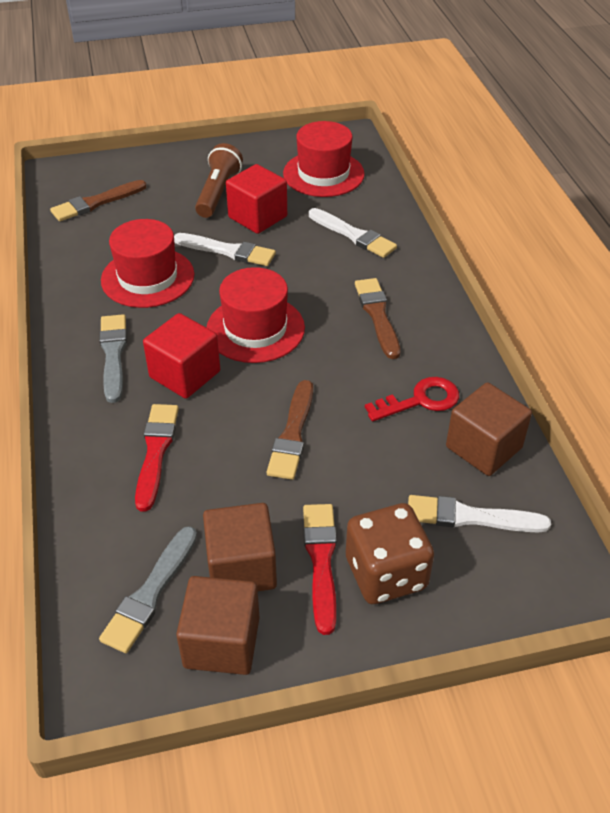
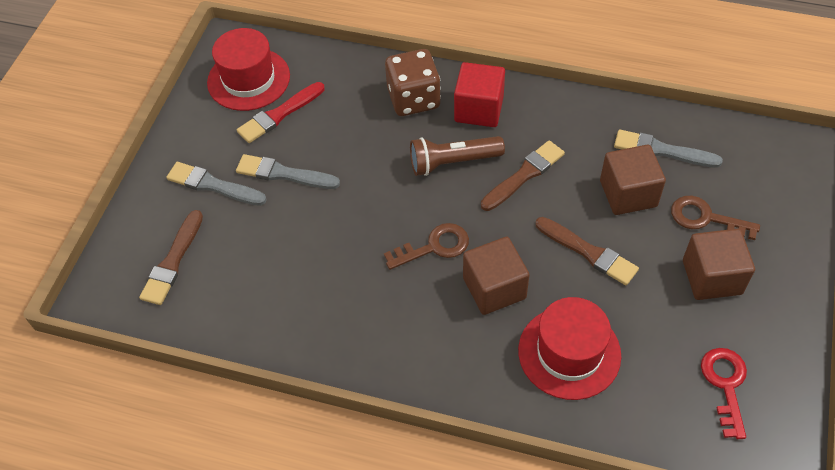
brown key: none = 0 -> [384,223,469,270] [671,196,760,240] = 2
grey brush: [99,314,127,403] [99,526,197,653] = 2 -> [166,162,267,206] [236,154,340,189] [614,130,723,168] = 3
red brush: [135,404,179,512] [303,504,337,635] = 2 -> [237,82,325,143] = 1
red cube: [143,313,220,399] [226,164,287,234] = 2 -> [454,62,505,127] = 1
red hat: [101,219,194,308] [206,267,305,363] [283,121,365,197] = 3 -> [207,28,290,111] [518,297,621,400] = 2
white brush: [174,233,276,266] [309,208,397,258] [408,495,551,532] = 3 -> none = 0

